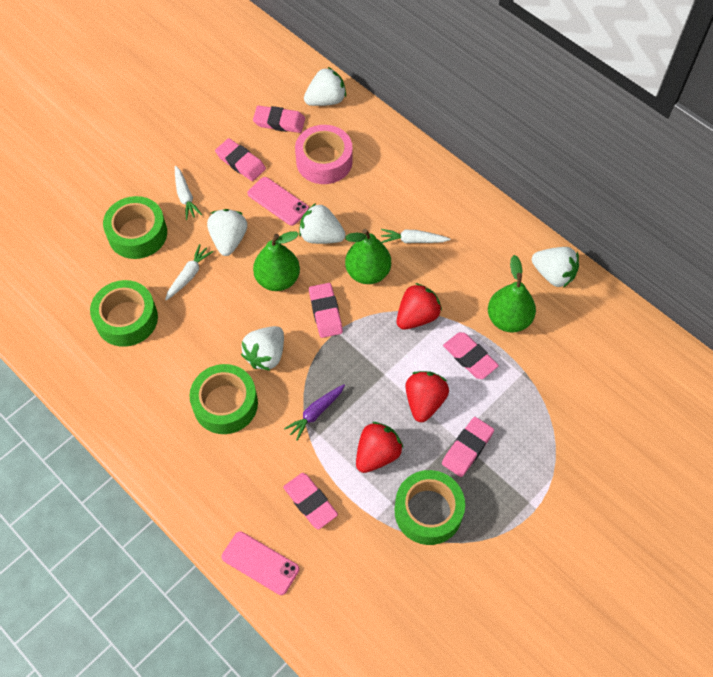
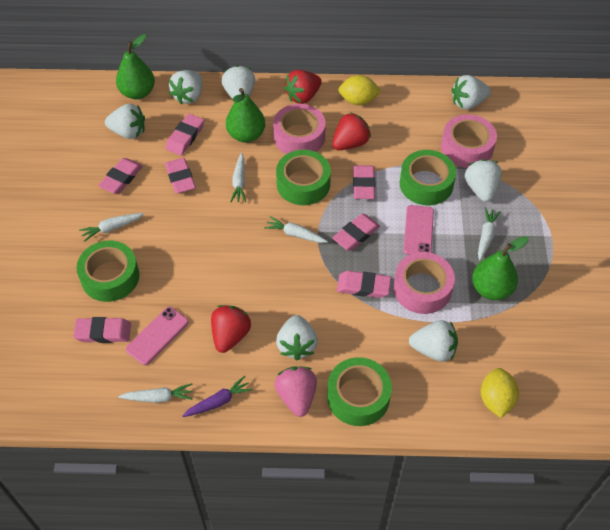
pink eraser: [215,138,266,181] [253,105,305,133] [283,473,338,530] [309,283,343,338] [442,417,494,477] [443,332,499,379] = 6 -> [73,317,131,343] [98,158,143,194] [165,114,204,155] [165,158,196,194] [332,214,380,251] [337,271,391,298] [353,165,375,199] = 7
pink strawberry: none = 0 -> [274,366,317,417] = 1
pink tape: [295,125,353,184] = 1 -> [273,104,326,154] [393,252,455,314] [441,114,497,168] = 3
white carrot: [165,244,214,300] [175,166,202,220] [381,229,450,243] = 3 -> [79,213,144,242] [118,383,193,403] [230,153,246,202] [264,216,328,243] [478,207,501,261] = 5
white strawberry: [207,209,247,256] [241,326,284,371] [299,203,346,244] [304,67,346,106] [532,247,579,288] = 5 -> [105,104,145,139] [169,70,202,104] [221,65,255,99] [276,315,318,361] [409,320,458,362] [451,75,491,110] [465,159,502,202] = 7
yellow lemon: none = 0 -> [338,75,381,105] [481,368,519,418] = 2

